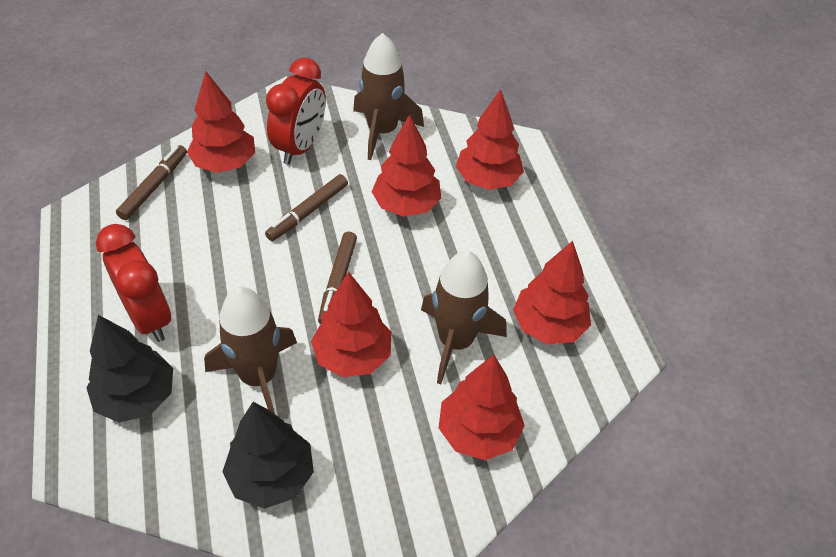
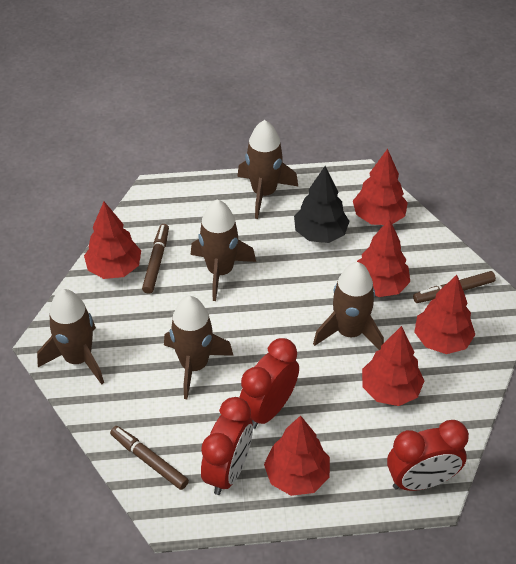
black tree: [86,315,173,423] [222,402,314,509] = 2 -> [294,166,350,243] = 1
brown rocket: [204,287,297,414] [353,33,424,160] [421,251,507,384] = 3 -> [37,289,104,385] [164,296,234,399] [191,199,256,301] [237,120,298,219] [313,262,384,350] = 5
red clock: [96,224,171,342] [266,57,326,165] = 2 -> [201,397,253,495] [240,338,299,429] [387,420,469,491] = 3

